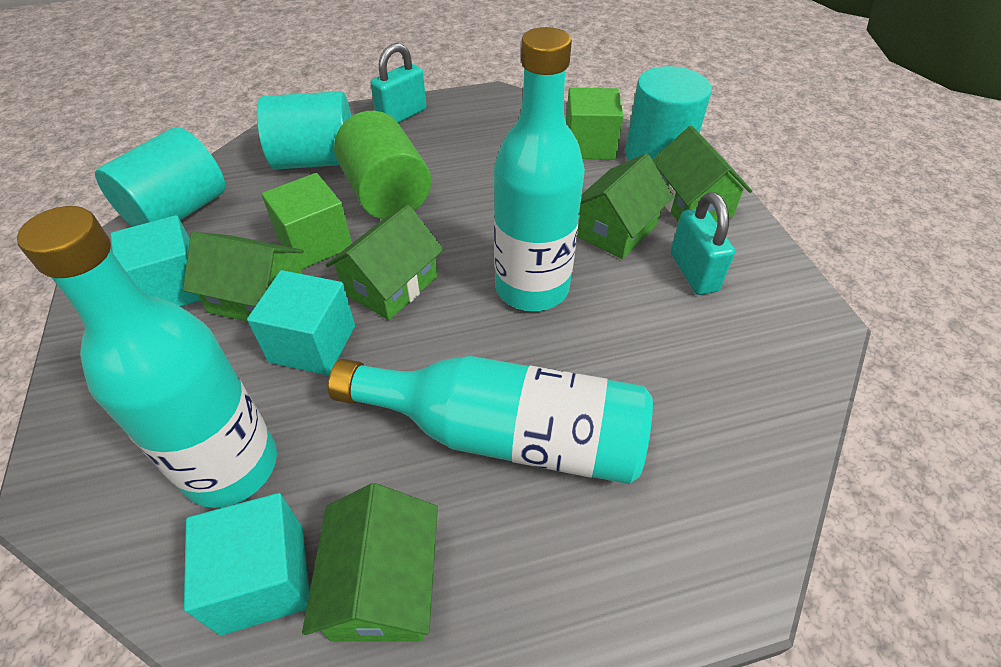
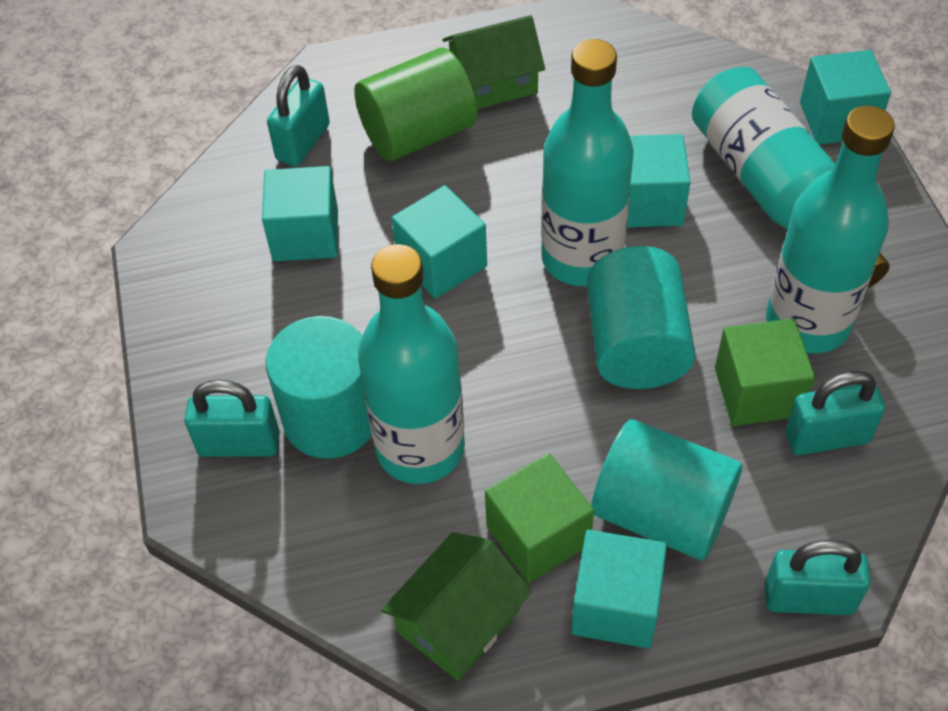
green house: [183,232,304,322] [302,483,438,641] [326,204,444,320] [577,153,674,259] [652,126,752,223] = 5 -> [381,532,532,681] [442,15,545,109] = 2
turquoise bottle: [17,206,277,508] [328,356,653,484] [494,27,585,311] = 3 -> [358,244,465,484] [541,39,634,286] [692,67,890,288] [766,106,895,353] = 4
turquoise cube: [110,215,201,307] [184,493,309,636] [247,270,355,375] = 3 -> [262,166,338,261] [392,185,487,299] [571,530,667,648] [627,134,690,227] [800,50,891,145] = 5
turquoise padlock: [371,43,426,123] [671,192,735,295] = 2 -> [185,380,280,457] [267,65,330,166] [764,540,870,615] [786,371,885,455] = 4

